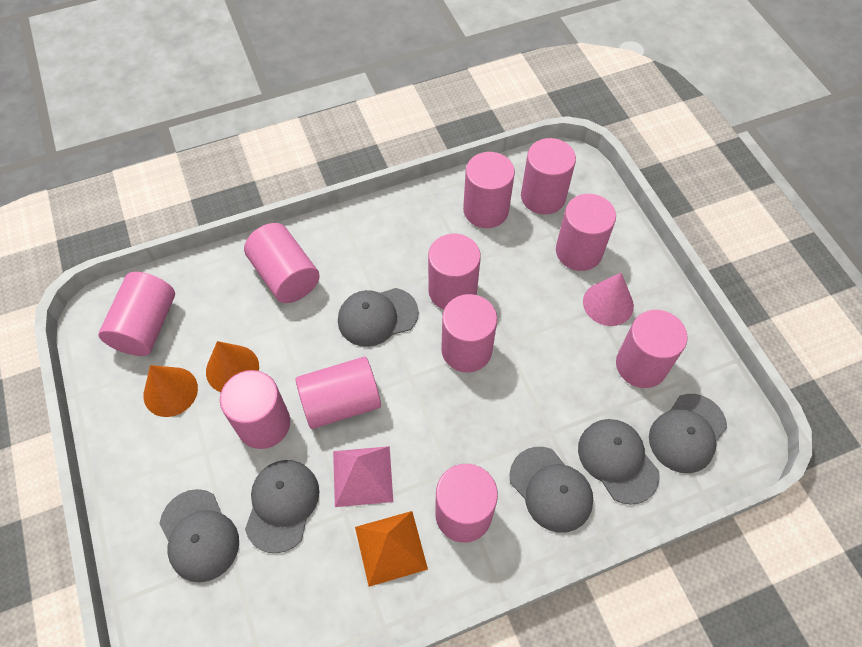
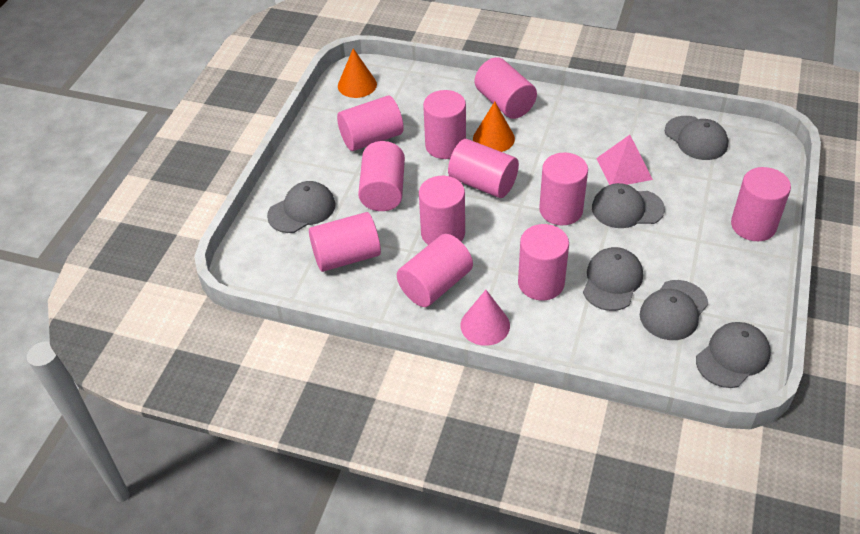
orange pyramid: [355,511,428,587] = 1 -> none = 0

